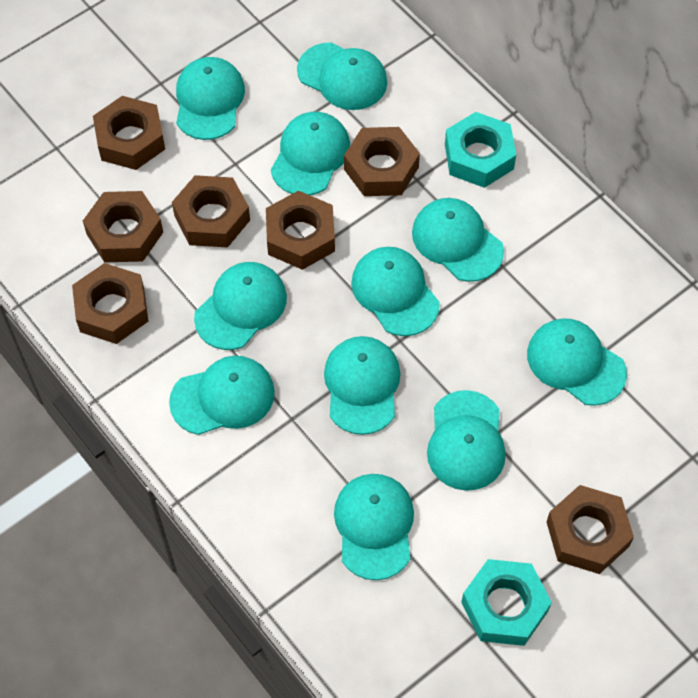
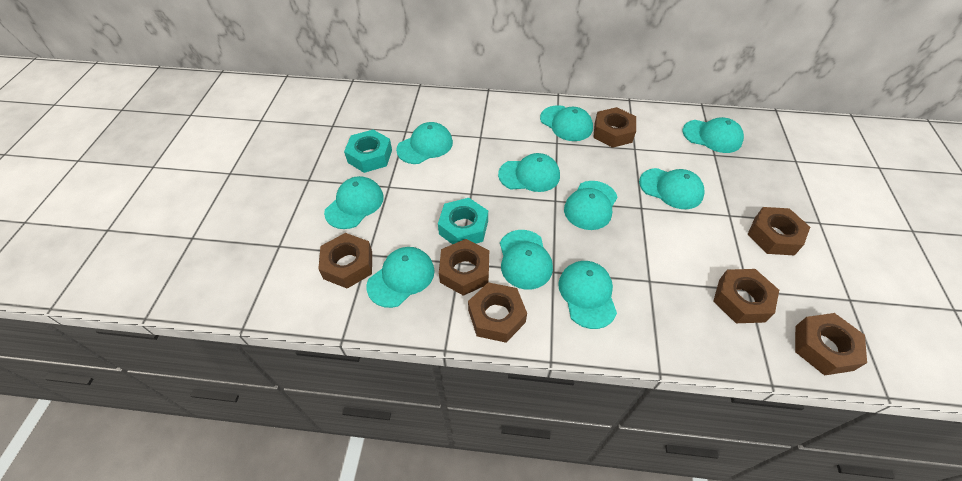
turquoise cap: [169,356,275,435] [176,57,245,140] [194,262,287,350] [271,112,350,195] [297,42,387,110] [324,336,401,435] [334,474,414,580] [351,247,440,336] [412,198,504,282] [427,390,506,491] [527,318,627,406] = 11 -> [324,176,384,229] [367,247,435,308] [396,122,453,164] [498,153,560,192] [500,230,553,290] [540,105,593,141] [558,261,617,329] [564,181,617,230] [639,168,705,209] [683,117,744,153] = 10

